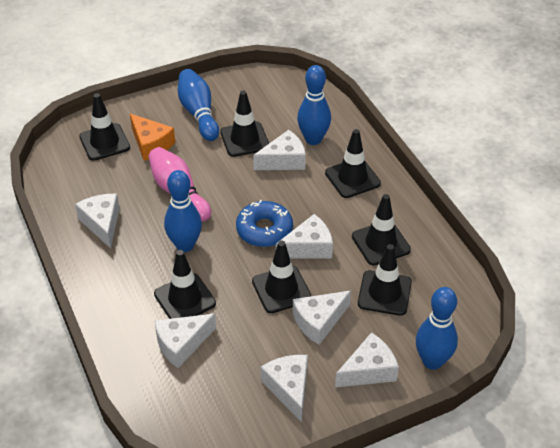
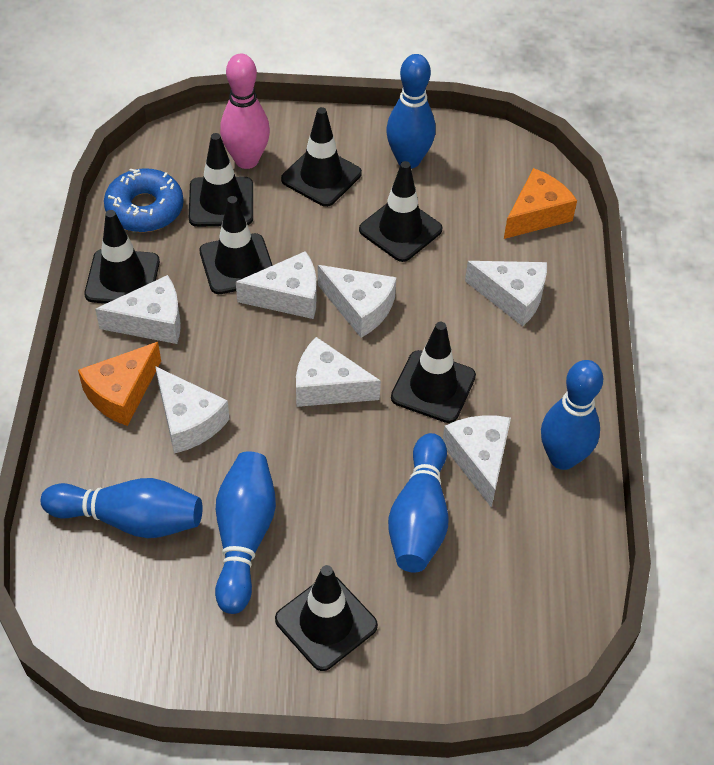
blue bowling pin: [164,170,202,252] [178,69,219,141] [297,65,331,145] [416,287,458,370] = 4 -> [41,478,203,538] [215,451,276,614] [386,54,436,169] [388,433,449,572] [541,360,603,470] = 5
orange cheese: [130,114,175,161] = 1 -> [78,342,161,426] [504,168,577,239] = 2

